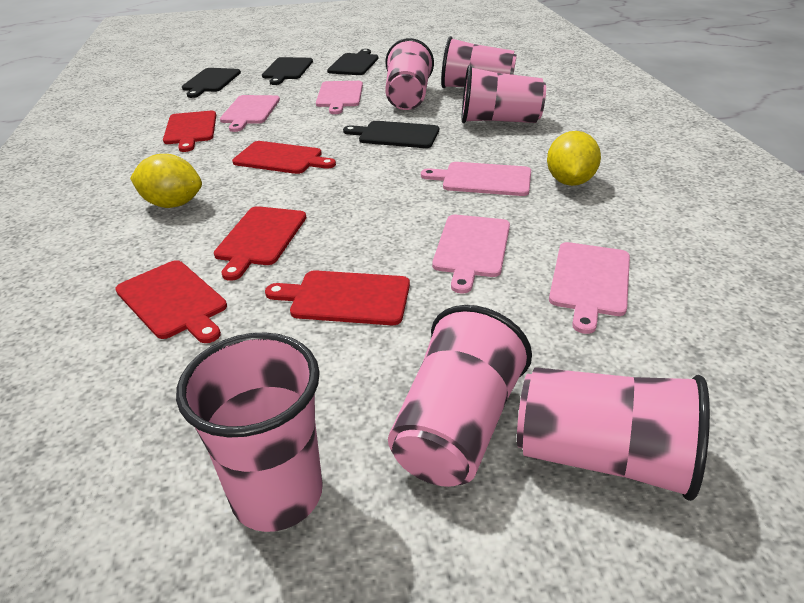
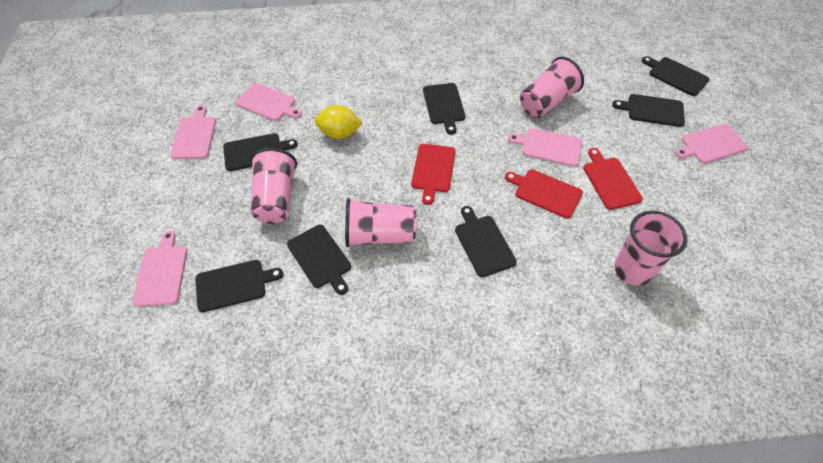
black cutting board: [182,68,241,98] [262,57,313,85] [327,49,378,75] [343,121,439,148] = 4 -> [195,260,283,312] [223,133,298,171] [287,225,351,295] [423,83,465,134] [455,206,517,277] [612,94,685,127] [641,56,709,96] = 7
pink cup: [176,332,323,532] [385,38,434,110] [388,305,532,487] [441,36,517,88] [462,65,546,123] [517,367,710,501] = 6 -> [250,148,297,224] [345,198,416,247] [520,57,584,118] [614,211,687,286] = 4
red cutting board: [115,260,227,343] [163,111,216,152] [214,206,306,281] [232,141,336,174] [265,270,410,325] = 5 -> [411,144,455,205] [505,169,583,219] [583,148,643,210] = 3
yellow lemon: [130,154,202,208] [547,131,601,186] = 2 -> [315,105,362,139] = 1

